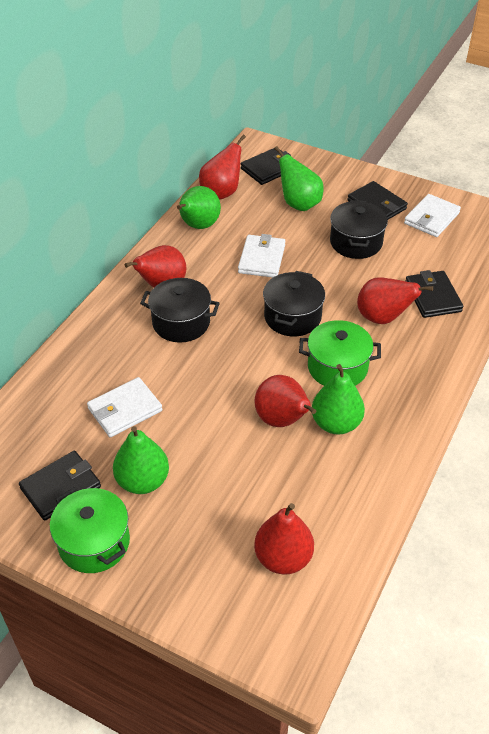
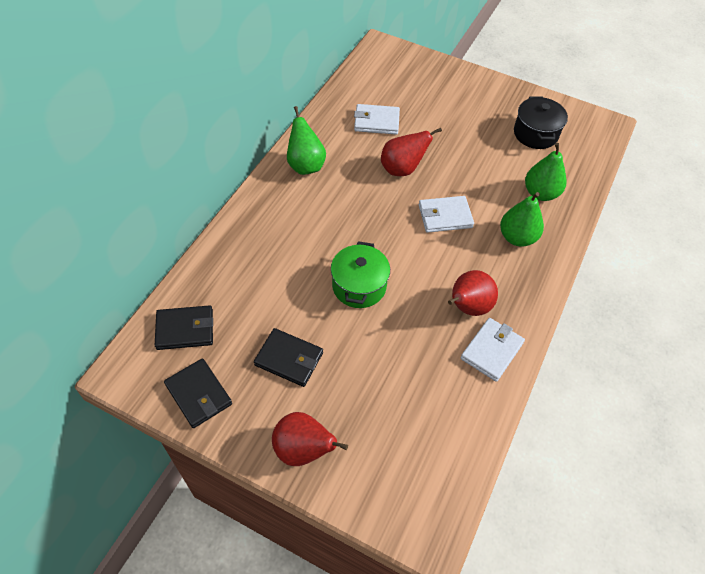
black pot: [140,278,220,343] [263,271,325,336] [330,200,388,259] = 3 -> [514,96,568,149] = 1
black wallet: [19,451,101,521] [241,148,291,185] [347,181,408,219] [406,270,464,318] = 4 -> [155,305,213,350] [164,358,232,428] [254,328,323,387] = 3
green pear: [113,426,169,494] [177,186,221,229] [274,146,323,211] [312,364,365,435] = 4 -> [287,106,326,175] [500,192,544,247] [525,143,567,201] = 3
green pot: [50,488,130,573] [299,320,381,386] = 2 -> [331,241,390,308] = 1
red pear: [125,245,186,288] [199,135,246,200] [254,375,316,427] [254,503,314,574] [357,277,433,324] = 5 -> [272,412,348,466] [381,128,442,176] [448,270,498,316] = 3

